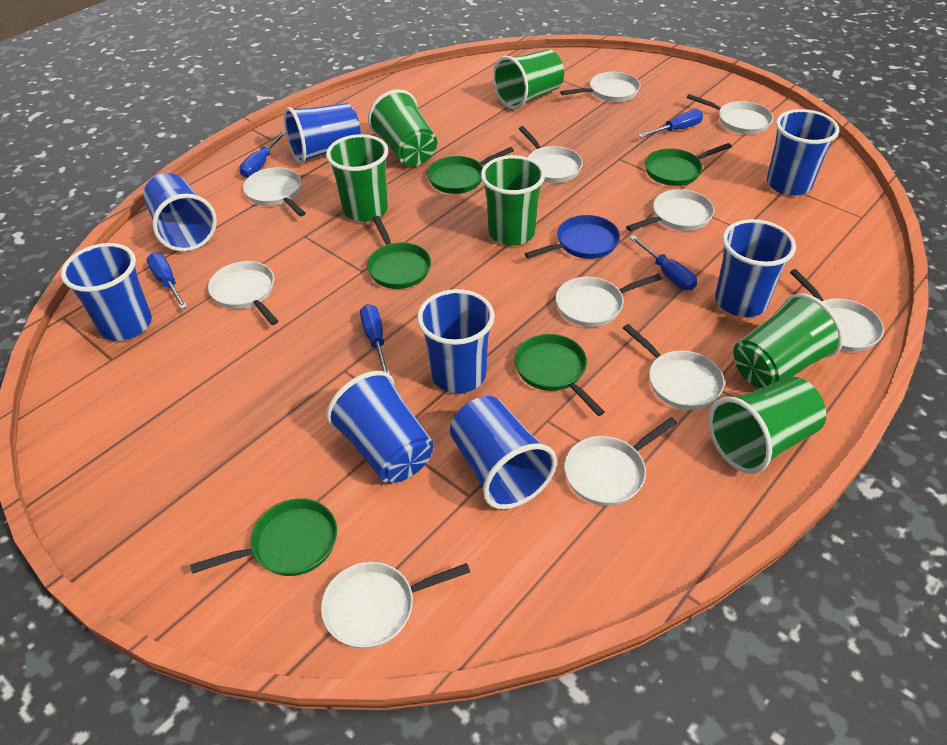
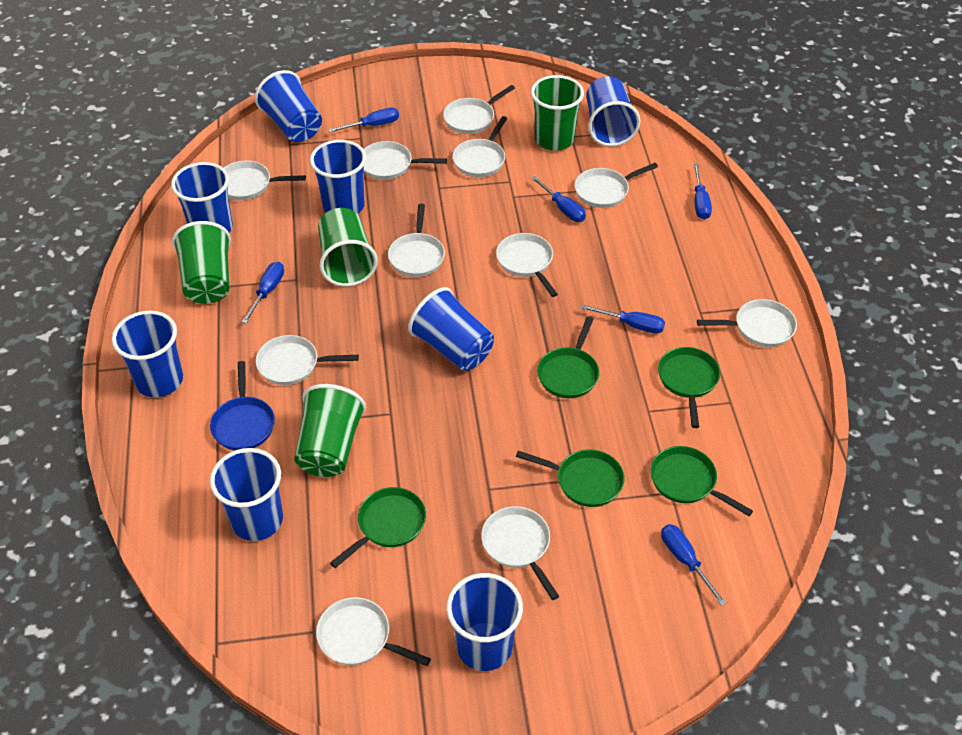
blue screwdriver: [147,252,187,309] [239,131,286,178] [360,304,389,374] [630,235,697,290] [638,110,703,138] = 5 -> [242,262,284,324] [328,108,399,133] [531,176,586,222] [581,305,665,334] [661,524,726,606] [693,164,712,220] = 6
green cup: [326,134,388,222] [368,89,437,166] [481,155,545,246] [493,50,564,109] [708,377,826,474] [733,293,843,388] = 6 -> [172,221,231,304] [294,384,366,477] [318,208,378,287] [531,75,584,151] = 4

